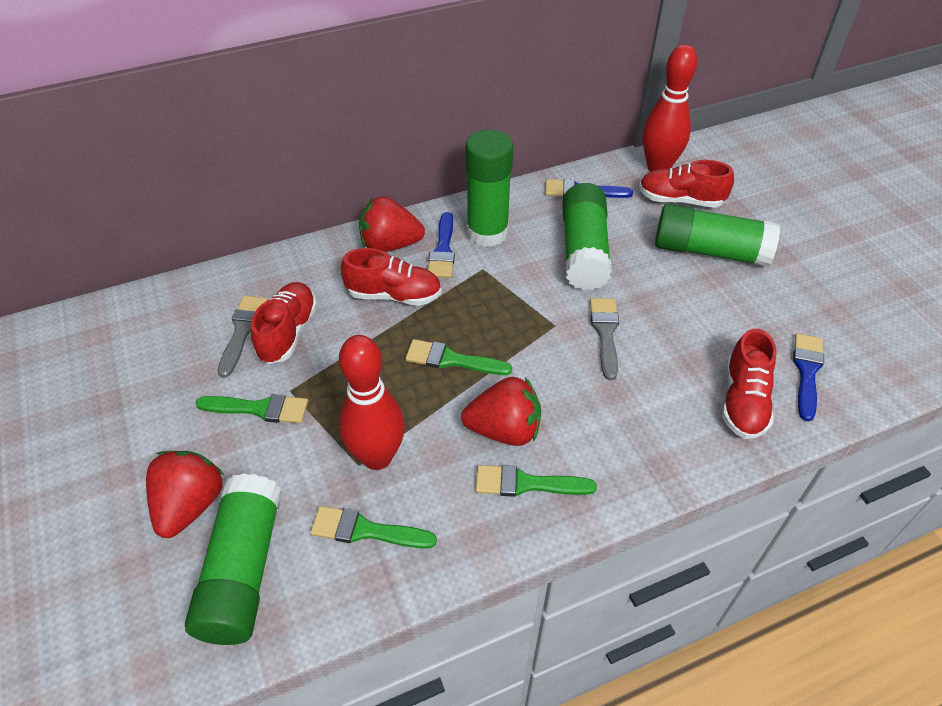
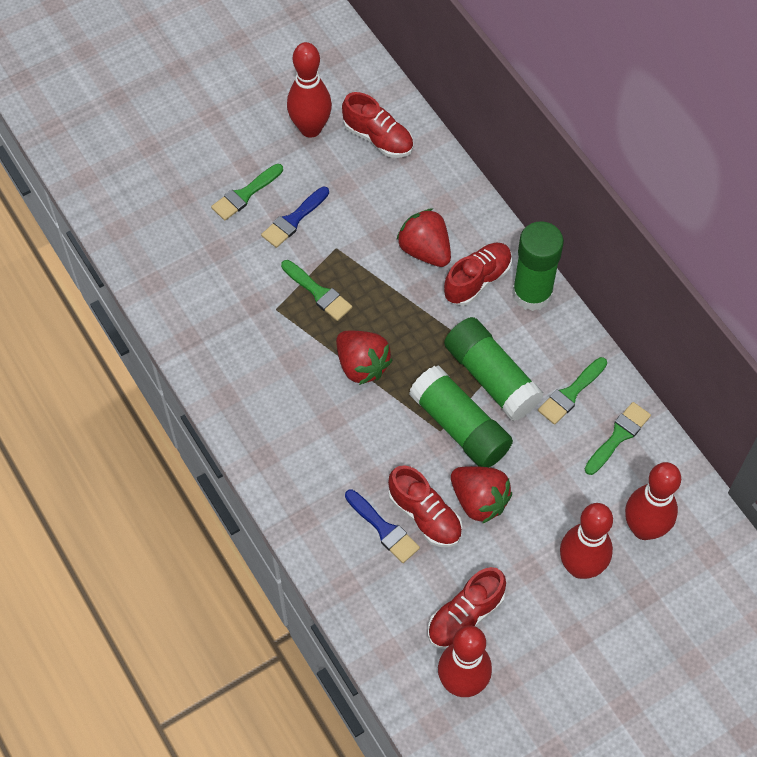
blue brush: [428,212,455,278] [545,179,633,198] [793,333,824,422] = 3 -> [261,187,329,248] [345,489,420,563] = 2
green glue stick: [185,473,282,645] [466,130,513,247] [562,183,612,290] [655,204,780,267] = 4 -> [409,365,513,467] [444,317,543,421] [512,221,564,311] = 3
grey brush: [217,296,268,378] [590,298,619,380] = 2 -> none = 0
red bowling pin: [339,335,405,470] [642,44,698,172] = 2 -> [287,42,332,138] [438,626,492,697] [560,503,613,579] [625,462,681,540] = 4

